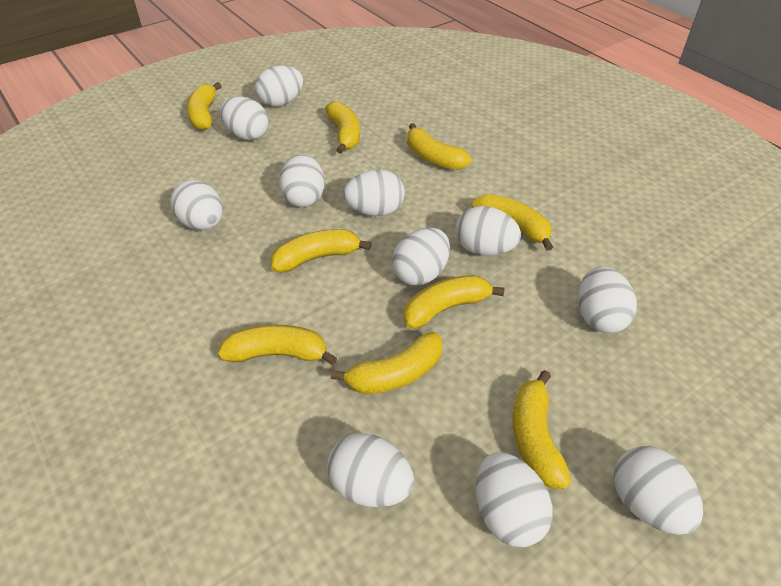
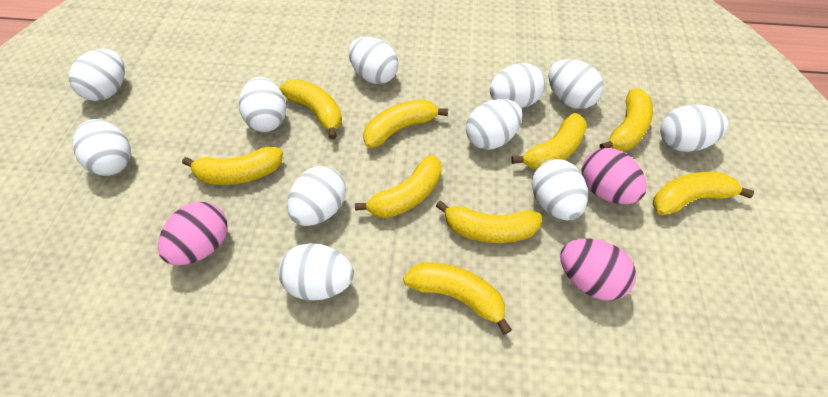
pink egg: none = 0 -> [158,202,228,265] [560,238,636,301] [582,148,647,204] = 3

